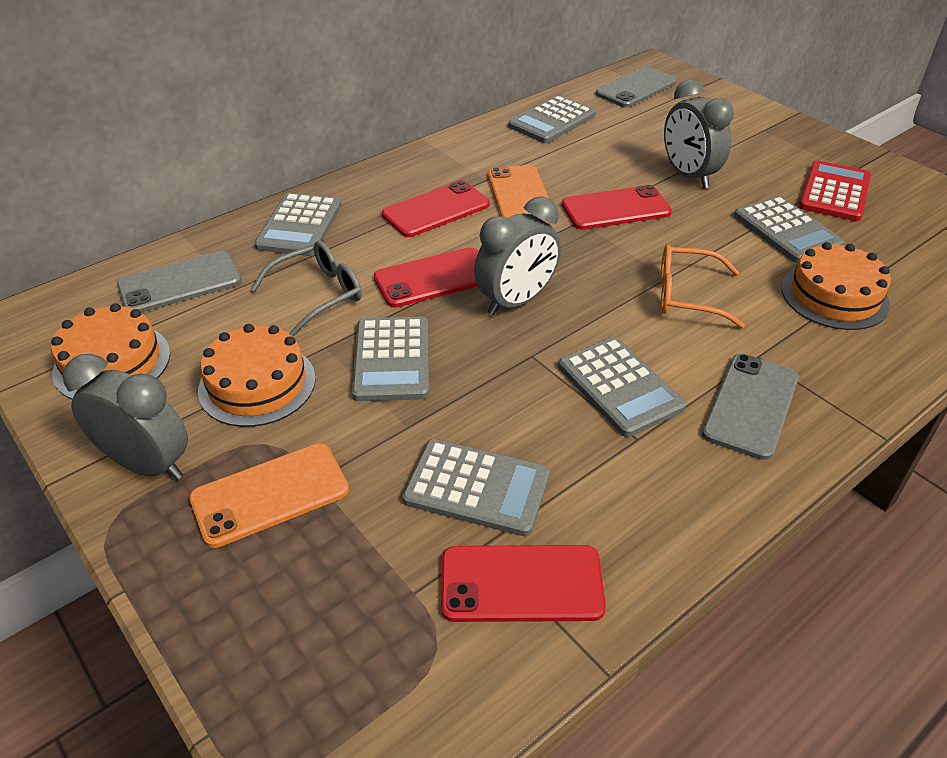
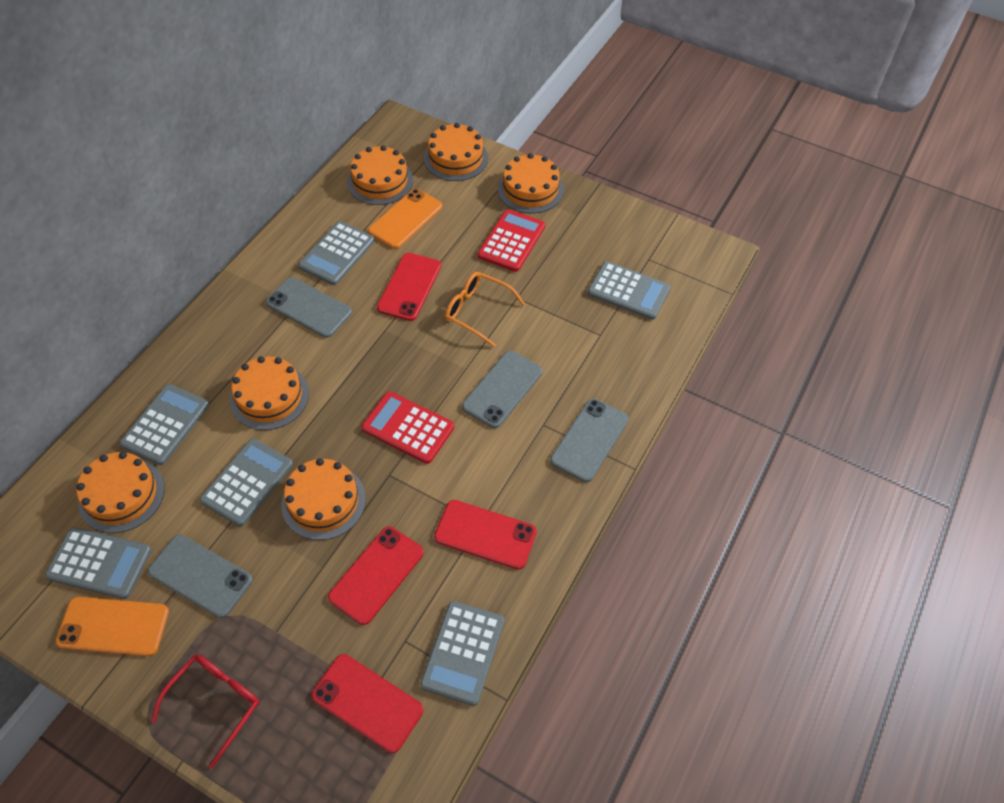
grey clock: [63,354,188,480] [474,196,561,315] [664,80,734,188] = 3 -> none = 0
grey glasses: [251,241,362,336] = 1 -> none = 0
grey phone: [117,251,241,313] [596,66,676,108] [702,354,799,460] = 3 -> [148,535,253,618] [266,277,352,338] [462,351,542,428] [550,399,629,482] = 4
orange cake: [51,303,170,399] [198,324,316,427] [781,242,891,330] = 3 -> [76,452,165,533] [230,356,309,430] [281,458,366,540] [347,145,413,205] [424,123,488,181] [498,153,564,213] = 6
red calculator: [799,160,871,221] = 1 -> [361,391,454,464] [478,209,545,272] = 2
red glasses: none = 0 -> [151,655,260,768] = 1

